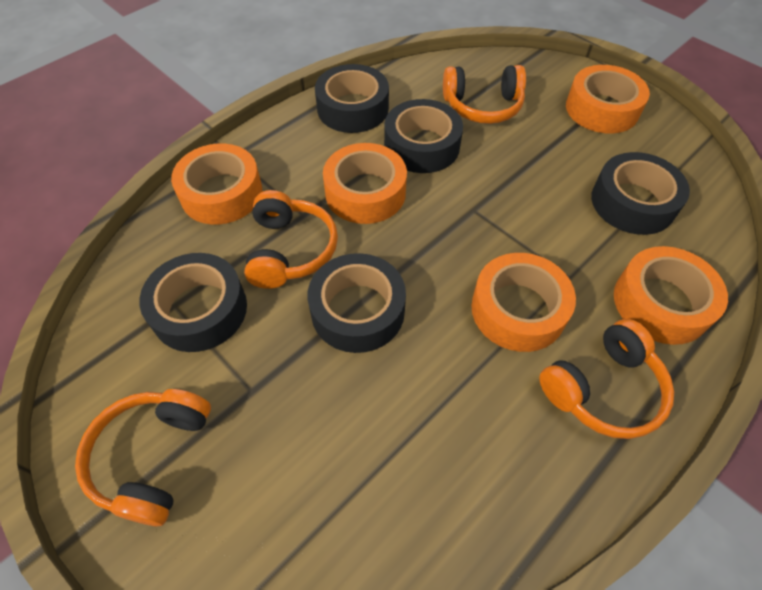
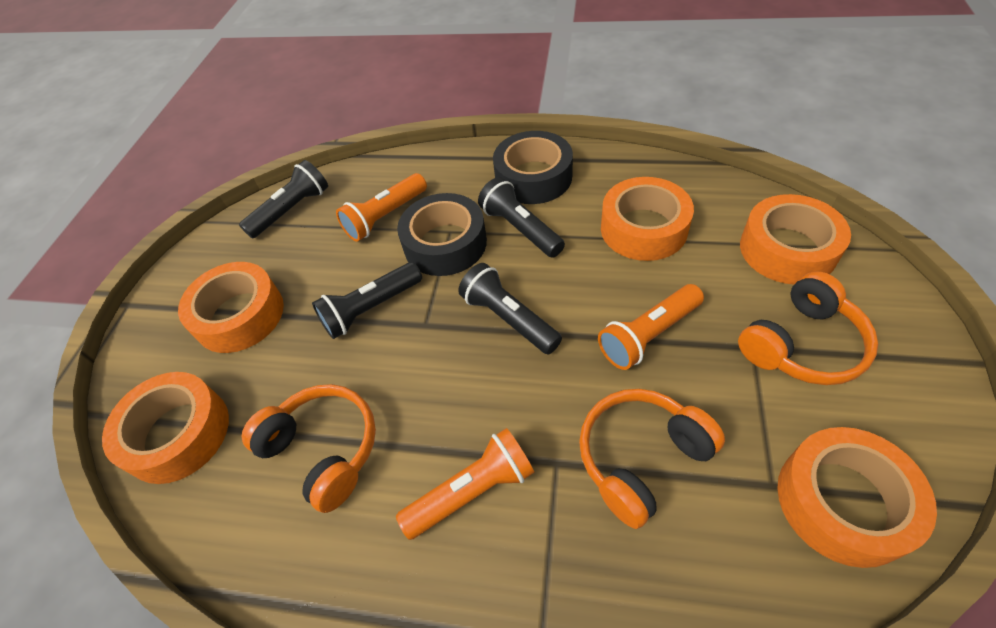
black flashlight: none = 0 -> [239,160,328,238] [312,262,422,339] [458,263,562,354] [478,177,565,258] = 4
black tape: [139,253,247,352] [307,253,406,353] [315,64,389,133] [384,99,463,173] [591,152,690,235] = 5 -> [397,193,487,276] [493,131,573,204] = 2
orange flashlight: none = 0 -> [336,173,427,242] [396,428,534,540] [598,284,704,370] = 3
orange headphones: [75,389,211,526] [244,190,338,289] [443,65,526,124] [539,319,674,439] = 4 -> [241,384,376,513] [579,389,725,529] [738,271,878,385] = 3

